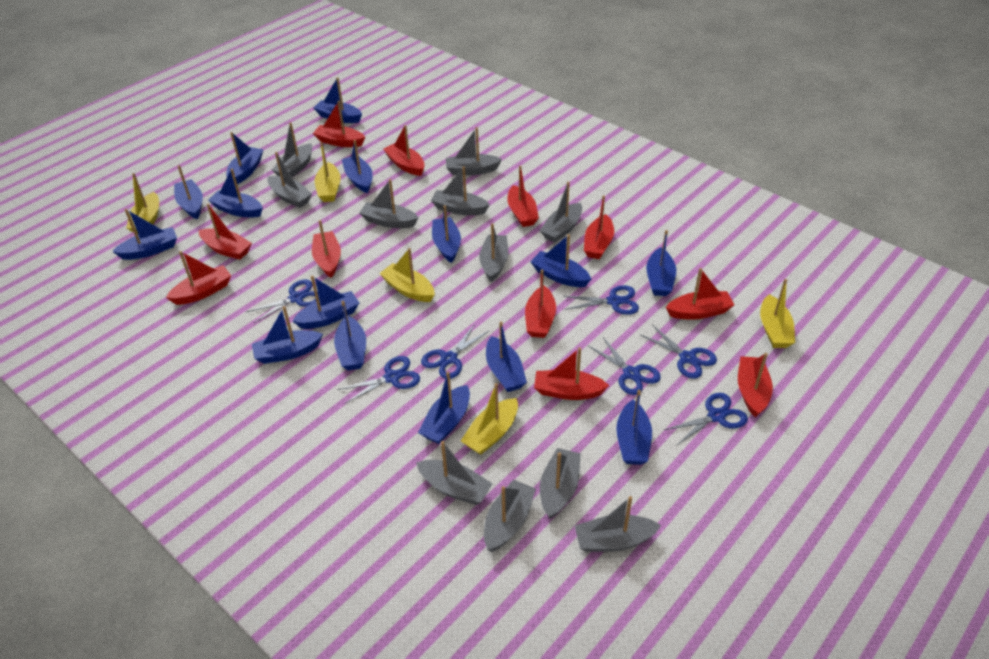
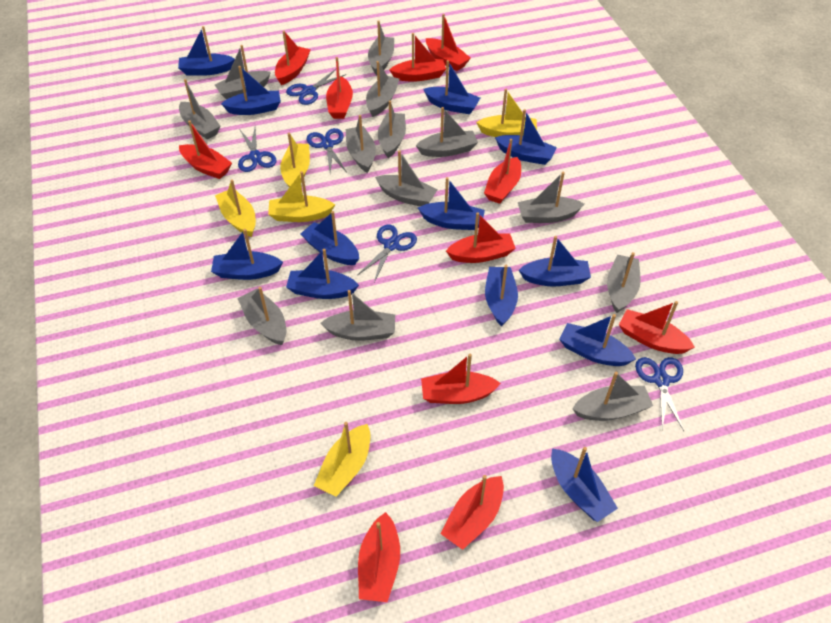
blue boat: [112,209,177,260] [174,165,203,219] [208,169,263,217] [226,132,264,184] [252,306,323,364] [293,276,359,329] [314,77,362,123] [334,301,366,370] [342,140,373,193] [418,372,470,444] [432,205,461,263] [486,321,527,392] [530,234,591,287] [616,390,652,465] [646,230,676,296] = 15 -> [178,26,235,76] [211,229,283,280] [221,66,281,115] [286,249,359,299] [301,211,359,265] [418,177,485,230] [423,60,480,114] [485,265,518,327] [495,109,557,165] [519,236,591,287] [551,447,618,522] [559,314,636,366] = 12
blue scissors: [246,280,320,323] [337,356,420,404] [421,324,490,379] [563,285,639,315] [589,337,661,395] [641,325,717,379] [664,393,748,446] = 7 -> [238,128,276,172] [286,69,346,105] [307,128,347,174] [358,225,417,282] [635,357,684,431] = 5
grey boat: [267,152,312,208] [272,122,312,177] [359,179,418,228] [416,441,492,505] [431,166,490,215] [446,127,502,175] [479,223,509,282] [484,479,536,552] [539,181,582,243] [540,448,581,519] [575,496,661,552] = 11 -> [179,79,221,140] [215,45,271,99] [237,287,286,345] [321,290,395,341] [346,115,376,173] [366,61,399,117] [368,21,394,76] [375,150,438,206] [378,100,406,158] [416,107,478,157] [518,172,584,223] [572,372,653,421] [607,252,641,313] = 13

